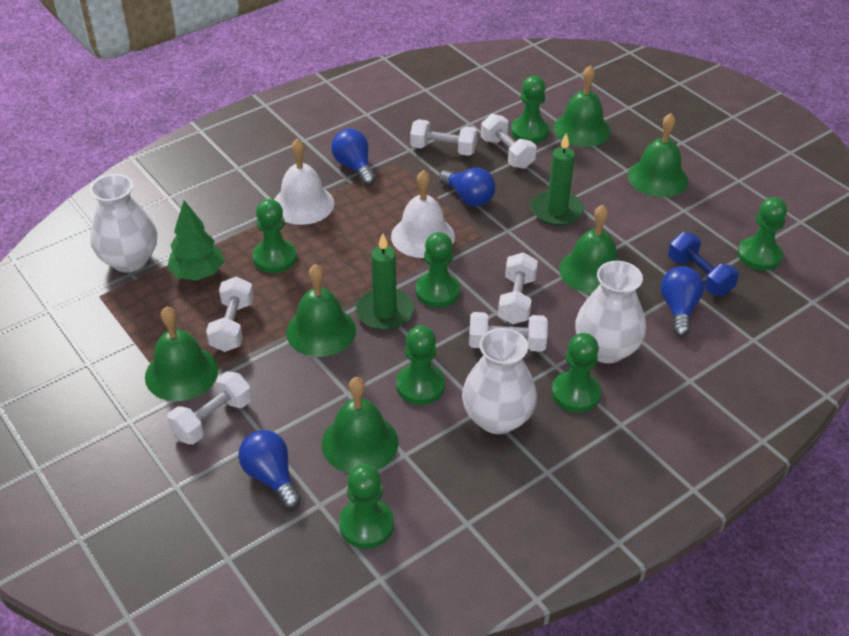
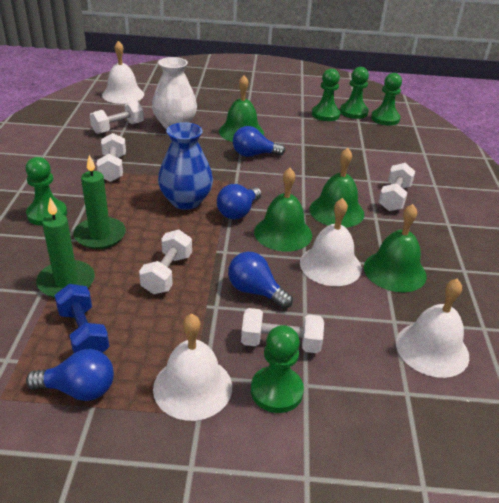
blue vase: none = 0 -> [158,122,213,210] = 1
green bell: [145,306,218,401] [286,264,356,357] [322,377,399,473] [553,65,610,147] [559,205,619,294] [628,113,688,197] = 6 -> [219,75,264,142] [254,168,312,252] [310,148,364,228] [364,204,427,292] = 4
green pawn: [253,199,297,273] [339,464,394,549] [396,325,445,405] [415,232,461,308] [511,76,550,143] [551,333,602,412] [738,197,787,270] = 7 -> [25,157,67,226] [251,325,304,413] [312,68,340,121] [340,67,369,119] [371,73,402,125] = 5
green tree: [167,200,224,280] = 1 -> none = 0
white bell: [274,139,334,225] [391,170,455,258] = 2 -> [102,41,144,104] [153,314,232,421] [300,198,362,286] [396,278,469,378] = 4
white dumbbell: [167,371,252,444] [206,276,254,352] [410,119,477,156] [469,312,548,352] [481,114,536,169] [498,252,538,324] = 6 -> [90,101,144,134] [96,133,126,182] [139,229,192,294] [241,308,324,353] [378,163,415,211] = 5
white vase: [90,174,157,272] [462,328,537,434] [575,261,646,363] = 3 -> [152,57,197,129] = 1

